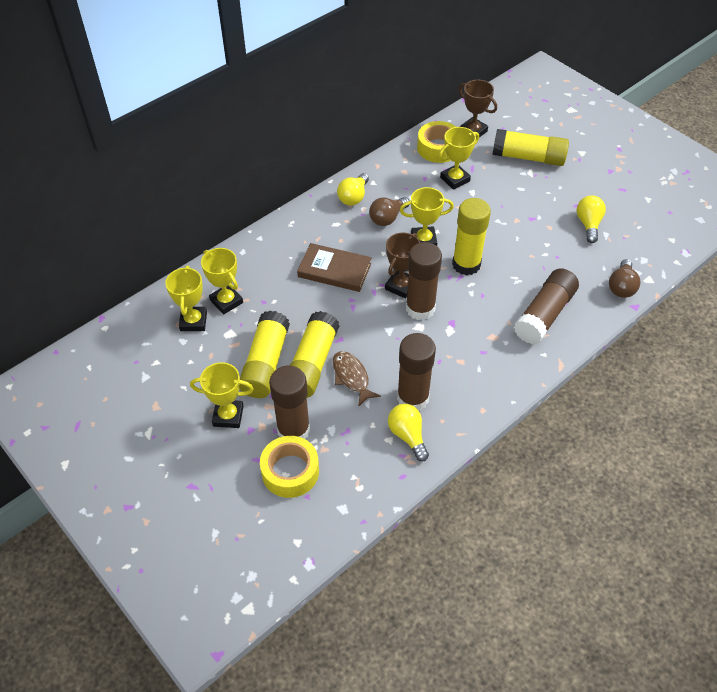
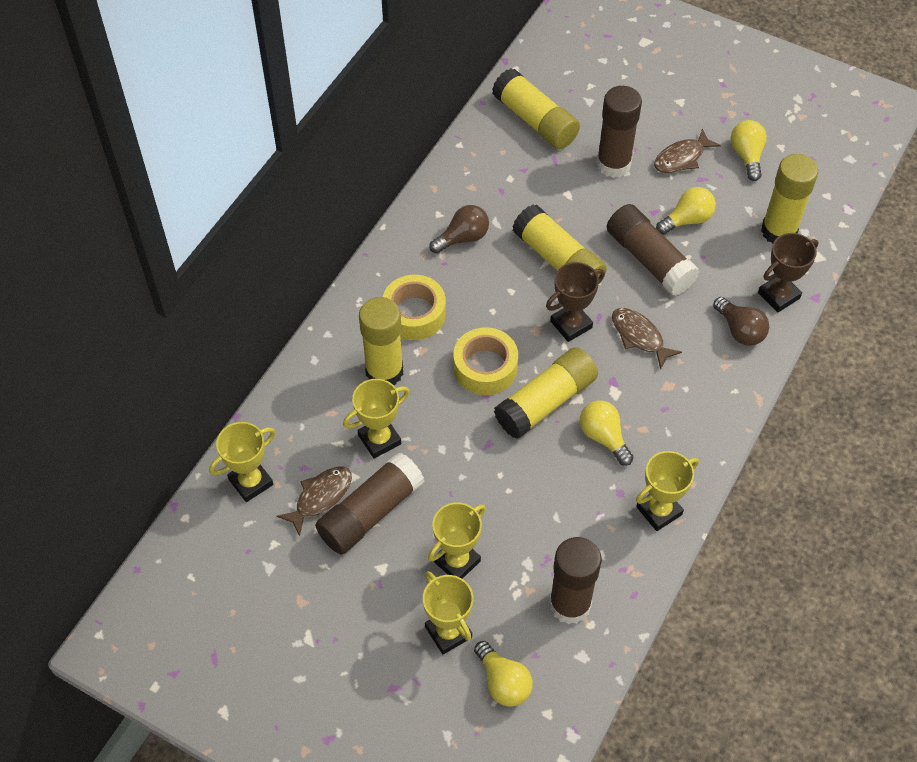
brown book: [297,243,372,292] = 1 -> none = 0
brown fish: [333,351,381,407] = 1 -> [277,466,352,536] [612,308,682,370] [654,129,721,173] = 3
yellow glue stick: [240,311,290,398] [289,311,339,398] [452,198,491,276] [492,129,569,166] = 4 -> [359,297,403,385] [492,68,580,149] [494,347,598,439] [512,205,607,277] [761,154,818,244] = 5
yellow light bulb: [337,173,369,206] [388,404,429,461] [577,195,606,243] = 3 -> [474,641,533,707] [580,400,633,466] [656,187,716,235] [731,120,767,181] = 4

